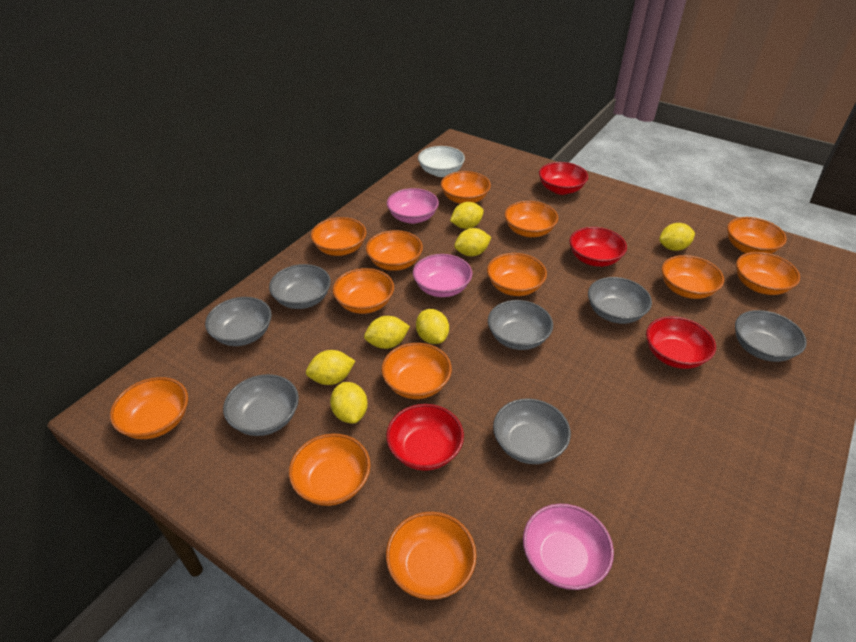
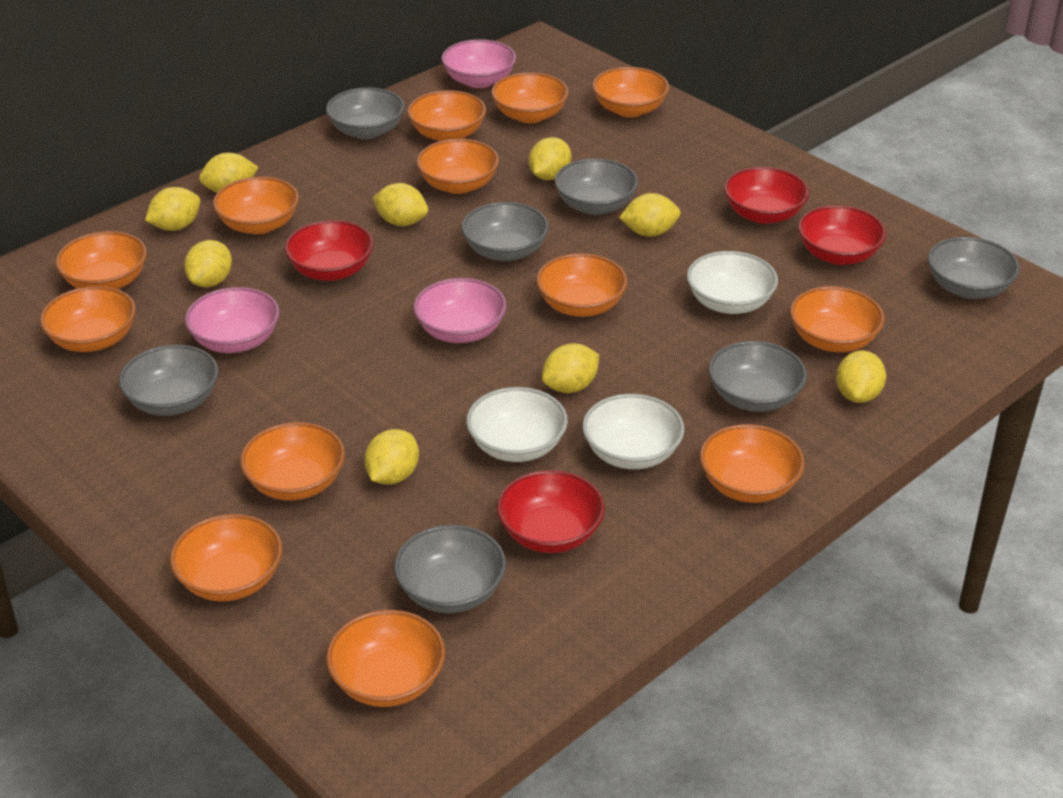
white bowl: [418,146,465,177] = 1 -> [466,387,568,462] [582,394,684,469] [687,251,778,314] = 3
yellow lemon: [306,350,355,385] [330,382,368,424] [364,316,410,349] [416,309,449,344] [450,202,484,229] [454,228,491,256] [659,223,695,251] = 7 -> [145,187,201,231] [184,240,232,287] [199,153,258,193] [364,429,419,485] [372,183,428,226] [529,137,572,180] [542,343,599,393] [619,193,681,237] [836,350,886,403] = 9

